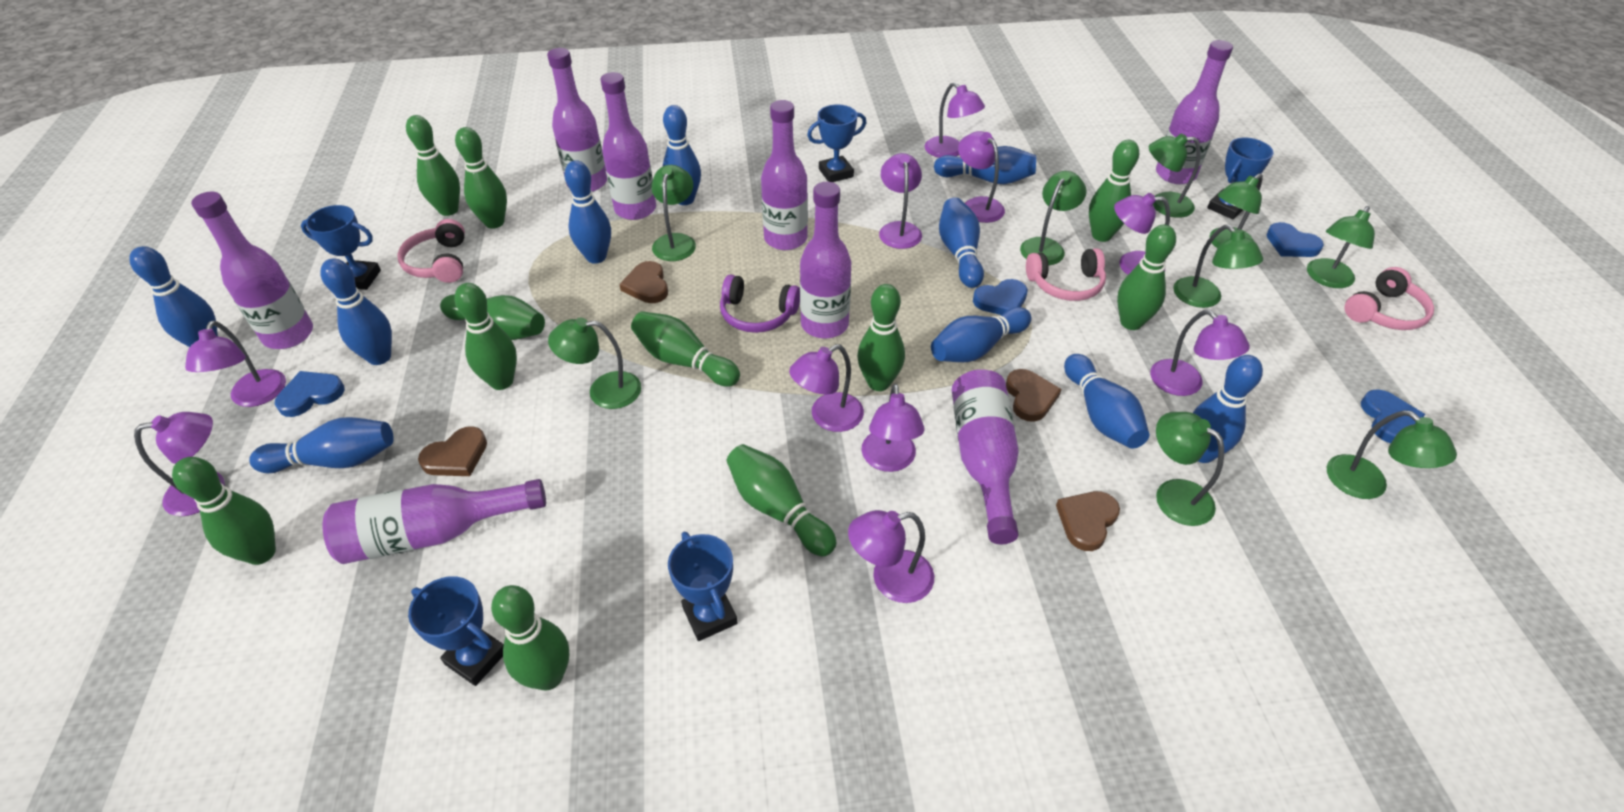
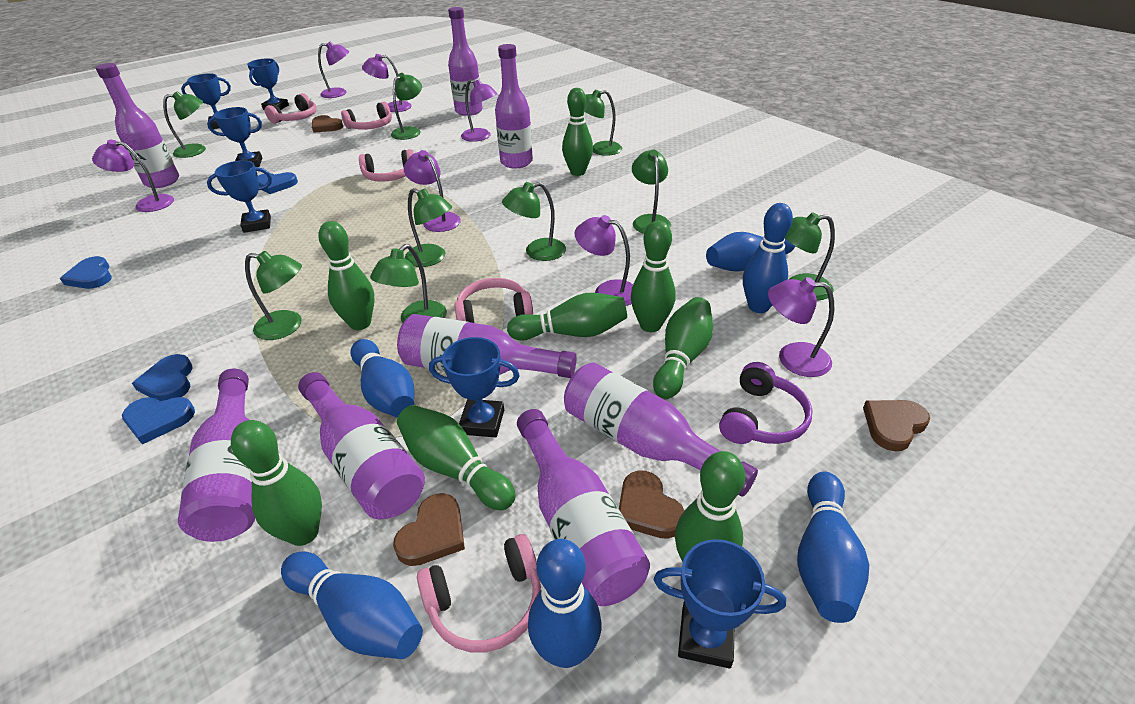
blue bowling pin: [129,246,218,347] [249,417,394,473] [320,258,392,365] [564,160,611,264] [662,105,701,205] [931,307,1031,362] [934,146,1036,184] [939,197,984,288] [1064,354,1149,449] [1193,355,1263,463] = 10 -> [281,552,423,659] [350,339,414,418] [528,539,601,668] [706,232,795,271] [743,203,793,313] [797,472,869,623] = 6
blue trophy: [301,205,381,290] [408,576,504,686] [668,532,737,641] [807,104,866,182] [1207,138,1274,219] = 5 -> [181,73,231,129] [207,107,262,167] [207,160,272,233] [247,58,289,110] [429,337,520,437] [654,539,786,669] = 6
green bowling pin: [172,457,276,565] [406,115,460,216] [440,294,545,340] [454,283,517,390] [455,127,507,229] [491,585,569,691] [631,311,740,387] [727,444,836,556] [857,284,905,391] [1089,140,1139,242] [1117,224,1176,330] = 11 -> [231,420,322,546] [318,221,375,330] [397,405,516,510] [507,293,627,341] [562,88,593,176] [631,221,675,332] [653,297,713,399] [675,451,745,562] = 8
pink headphones: [397,219,465,283] [1026,248,1106,301] [1344,267,1434,330] = 3 -> [265,93,317,124] [341,102,392,130] [359,149,414,182] [417,534,541,653] [454,278,533,323] = 5
purple lamp: [134,412,225,516] [185,320,286,407] [789,344,864,432] [848,510,934,603] [861,383,925,472] [879,153,922,249] [925,82,985,158] [958,131,1005,223] [1114,193,1170,275] [1150,310,1250,396] = 10 -> [92,140,174,212] [318,41,349,98] [362,54,412,112] [404,150,461,232] [461,79,497,142] [574,215,633,306] [768,277,834,377] = 7

